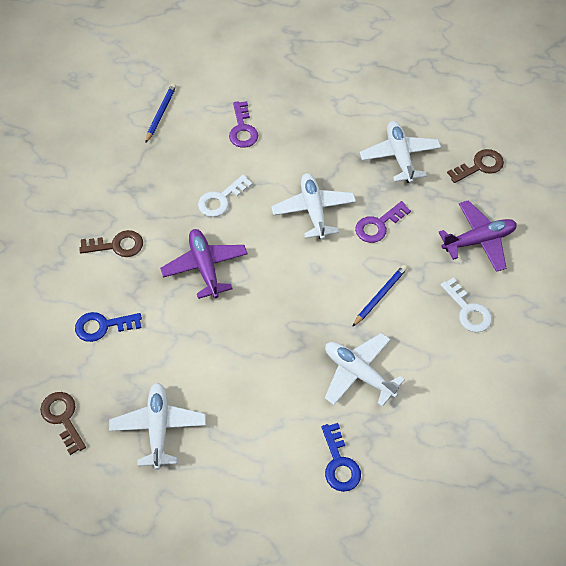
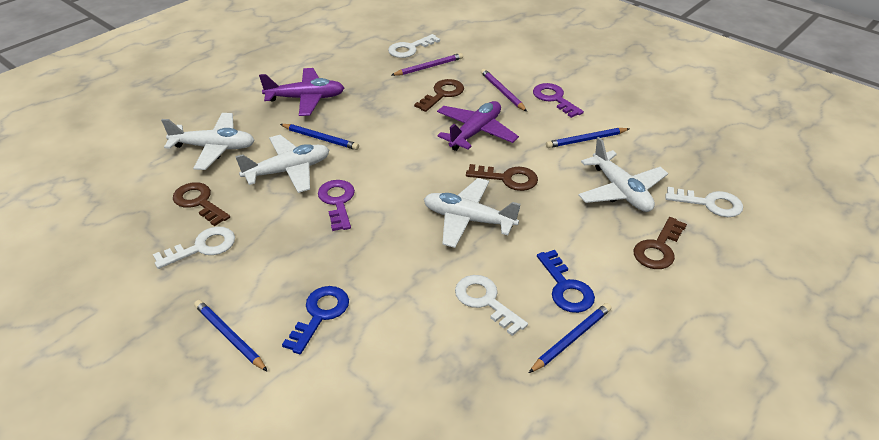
blue pencil: [145,83,176,143] [352,265,407,327] = 2 -> [194,300,268,372] [280,124,359,150] [529,303,611,373] [546,128,630,148] = 4
brown key: [40,392,86,455] [79,230,143,257] [447,149,504,183] = 3 -> [173,182,230,226] [414,79,464,112] [466,164,538,191] [634,217,687,269] = 4
purple pencil: none = 0 -> [392,53,463,76] [481,69,527,112] = 2
white key: [198,175,253,217] [441,277,492,332] = 2 -> [153,226,235,269] [388,34,440,58] [455,275,528,336] [665,187,743,217] = 4

